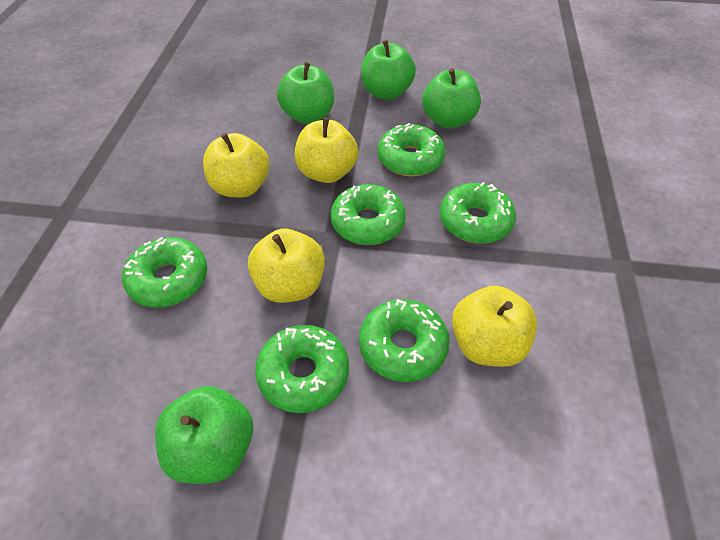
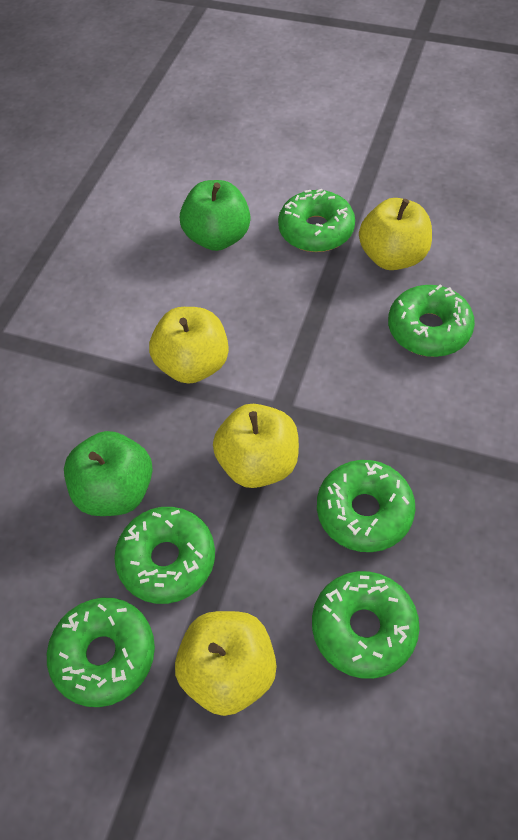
green apple: [155,386,253,484] [277,62,334,124] [361,40,416,100] [422,68,481,129] = 4 -> [64,431,153,516] [180,180,250,251] = 2

